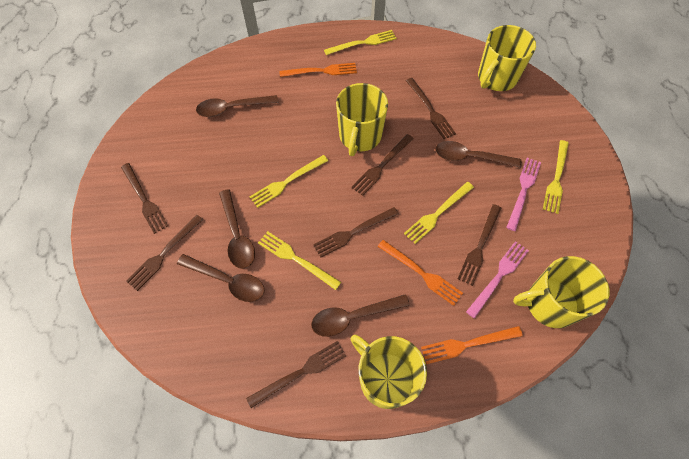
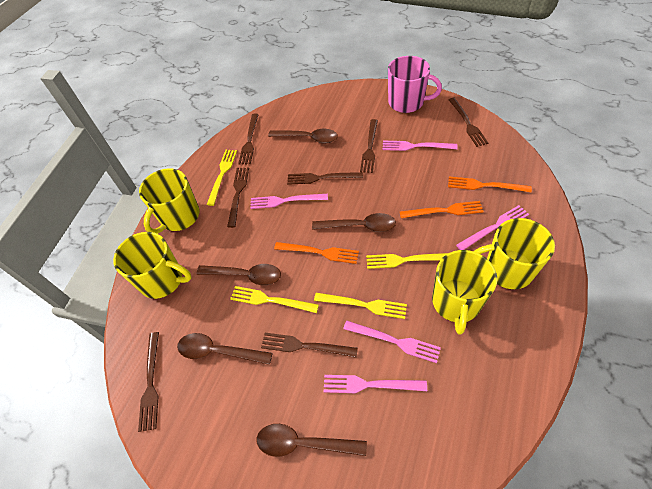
pink fork: [466,241,529,319] [506,158,541,231] = 2 -> [250,194,328,209] [324,375,427,393] [343,320,441,363] [382,141,458,151] [456,205,529,250] = 5
pink mug: none = 0 -> [388,56,442,113] = 1
yellow fork: [250,155,328,208] [258,231,341,290] [324,30,396,55] [404,182,474,244] [543,140,569,214] = 5 -> [207,150,237,206] [230,286,319,313] [314,293,407,319] [366,253,448,269] = 4

